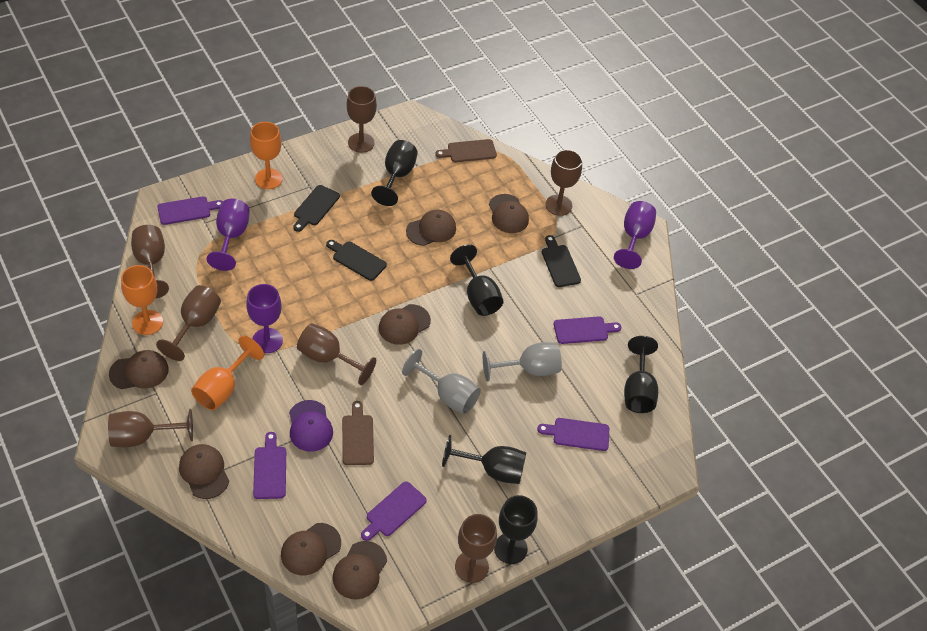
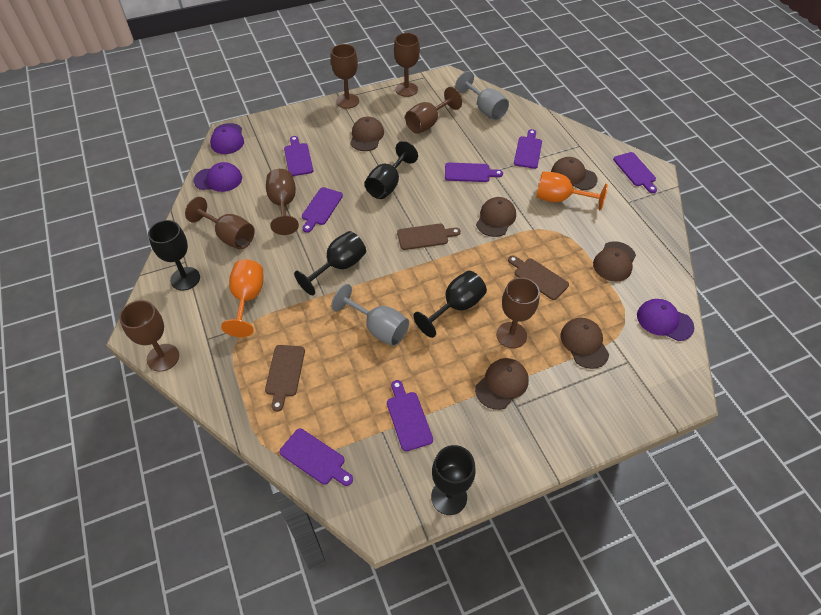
black cutting board: [293,185,340,232] [326,240,387,281] [542,235,581,287] = 3 -> none = 0
brown cap: [109,350,169,389] [179,444,229,499] [281,523,341,575] [333,541,387,600] [379,304,431,345] [406,210,456,246] [489,194,529,233] = 7 -> [350,117,384,151] [475,358,529,410] [476,197,516,237] [551,157,598,190] [561,318,609,369] [593,241,636,282] = 6
brown cutting board: [342,401,374,465] [435,139,497,162] = 2 -> [265,345,305,412] [397,223,461,250] [508,255,569,300] = 3
orange goblet: [121,265,163,335] [191,336,264,410] [250,122,283,189] = 3 -> [221,260,263,337] [536,172,608,210] = 2
purple cap: [289,400,333,452] = 1 -> [194,162,242,192] [210,123,244,154] [637,299,694,341] = 3
purple cutting board: [157,196,223,225] [253,432,286,499] [361,482,427,541] [537,418,609,451] [554,316,621,344] = 5 -> [280,429,353,486] [284,136,313,176] [302,187,343,233] [387,380,433,451] [445,163,503,182] [514,129,542,169] [613,152,657,193] = 7
purple goblet: [206,199,250,271] [246,284,283,353] [614,201,656,269] = 3 -> none = 0

